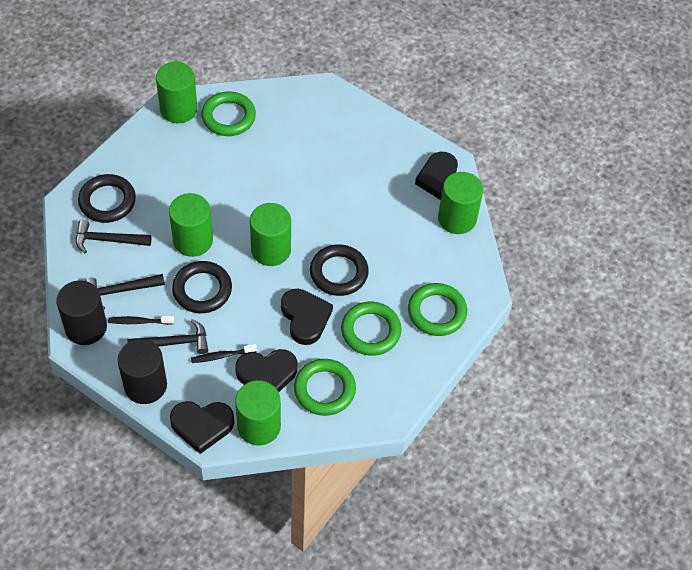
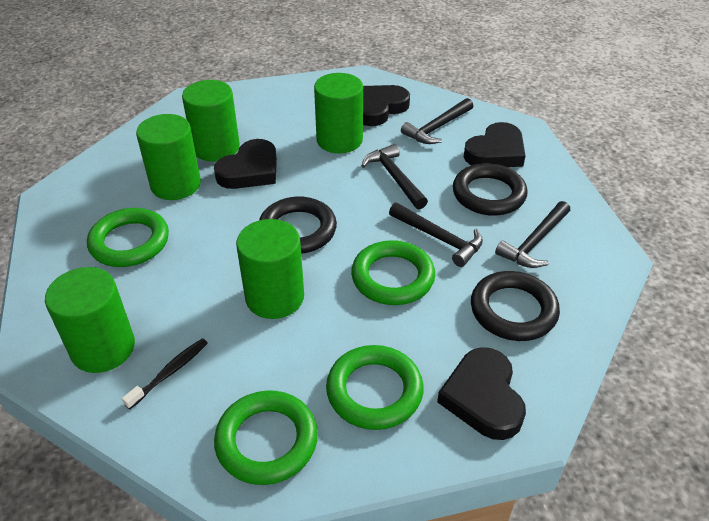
black cylinder: [56,280,107,345] [118,339,167,404] = 2 -> none = 0
black hammer: [76,220,151,253] [85,274,165,310] [127,319,208,354] = 3 -> [362,144,428,209] [389,203,483,267] [401,98,473,144] [495,201,570,268] = 4
black toothbrush: [108,316,174,325] [191,344,257,363] = 2 -> [122,338,208,409] = 1

